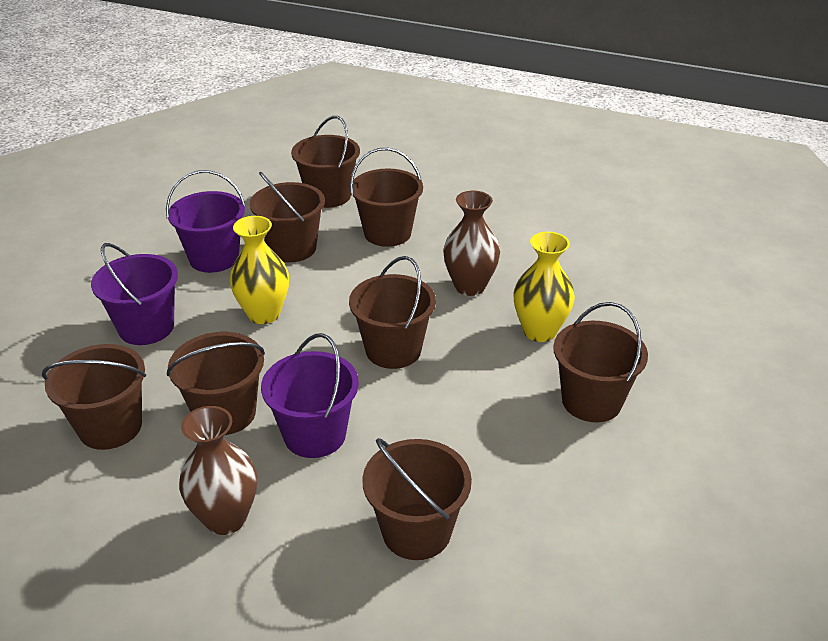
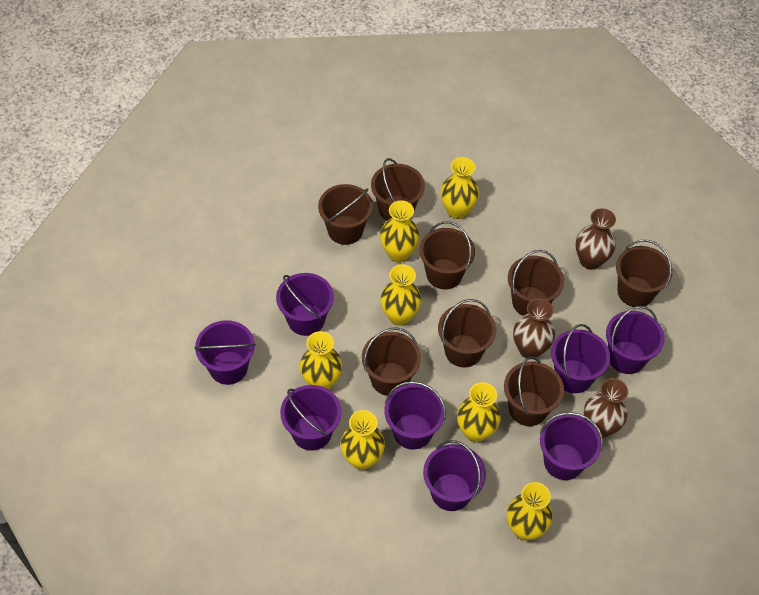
brown vase: [179,406,257,535] [443,191,500,296] = 2 -> [513,298,555,358] [576,208,616,270] [584,378,628,438] = 3
purple bucket: [91,243,178,345] [166,170,246,273] [261,333,359,458] = 3 -> [194,320,256,385] [276,273,334,336] [280,385,342,451] [384,381,446,450] [423,440,486,511] [539,412,603,480] [551,324,610,393] [606,306,665,374] = 8
yellow vase: [229,216,289,324] [513,232,575,342] = 2 -> [300,331,342,389] [340,410,385,470] [380,200,420,262] [380,264,422,326] [441,157,479,219] [457,382,501,442] [507,482,553,541] = 7

